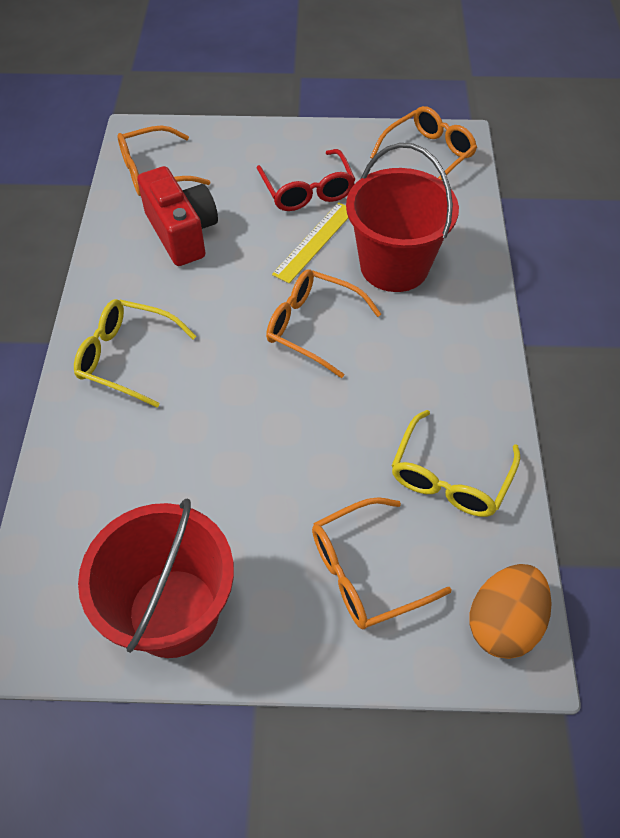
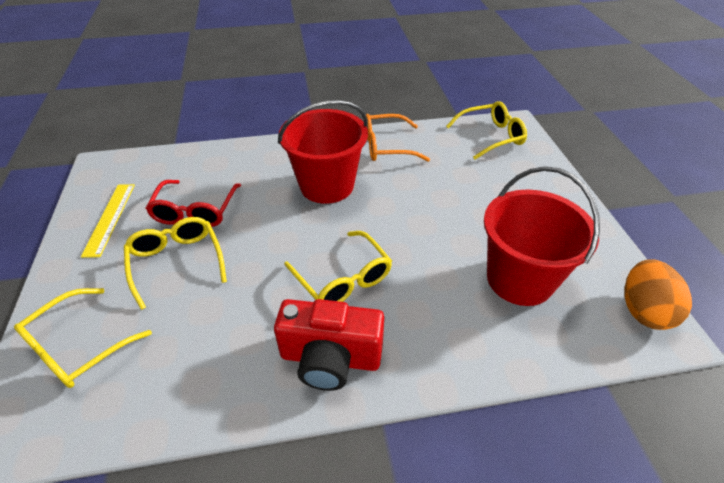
orange glasses: [117,125,210,196] [266,269,381,378] [312,497,452,629] [370,106,477,180] = 4 -> [366,114,430,162] = 1
yellow glasses: [74,299,196,408] [392,410,520,517] = 2 -> [14,288,152,388] [124,217,227,310] [284,231,392,302] [446,101,527,160] = 4

